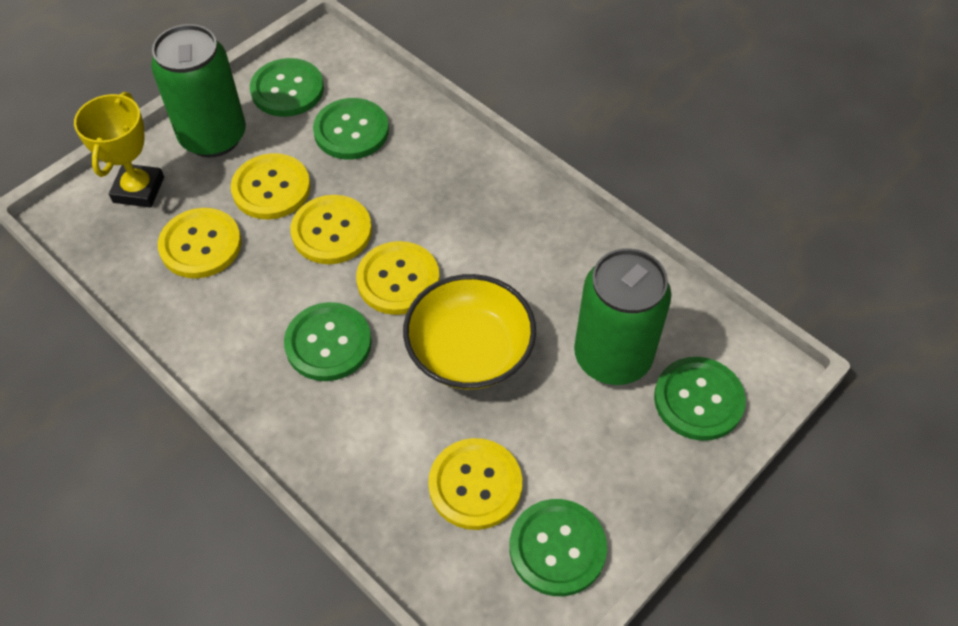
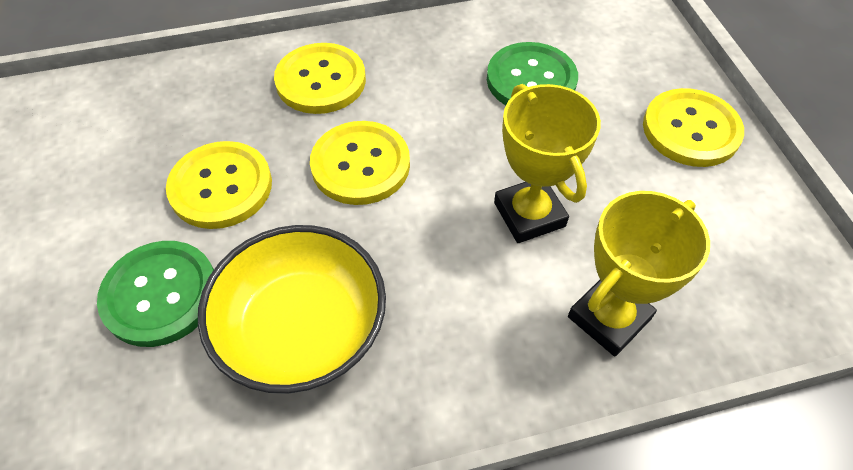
green button: [250,58,324,117] [284,302,372,381] [313,98,389,160] [510,499,607,596] [654,357,746,441] = 5 -> [97,241,214,347] [487,42,578,106] = 2
green can: [151,24,246,157] [574,248,671,385] = 2 -> none = 0
yellow button: [158,208,241,278] [231,153,311,220] [291,195,372,264] [356,241,440,315] [428,438,522,530] = 5 -> [166,141,272,229] [274,43,366,114] [310,121,410,205] [643,88,744,167] = 4
yellow trophy: [74,92,164,208] = 1 -> [494,84,601,243] [568,191,710,357] = 2

